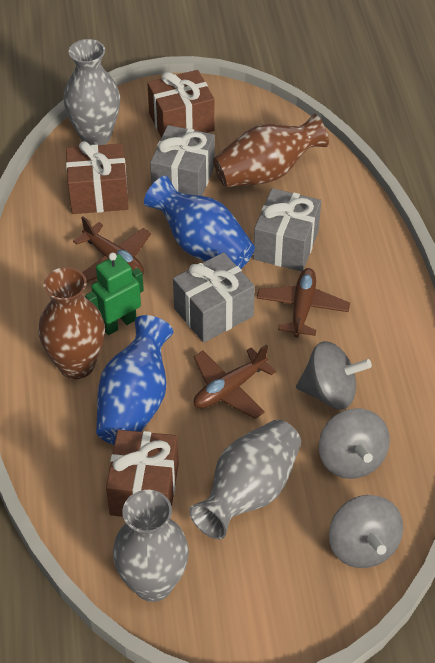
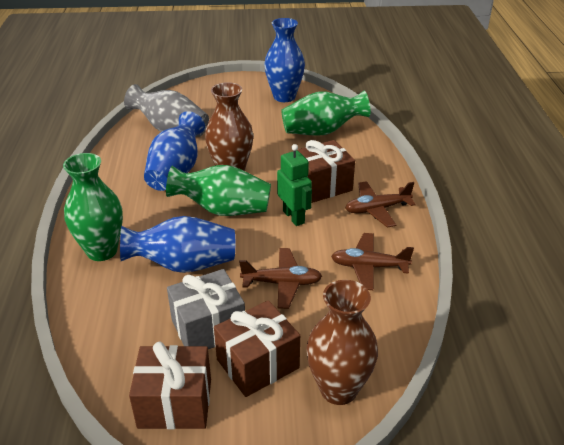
blue vase: [96,315,173,445] [144,176,255,269] = 2 -> [120,216,235,273] [144,111,205,191] [264,18,305,102] = 3
green vase: none = 0 -> [63,153,123,261] [166,165,271,216] [282,91,370,136] = 3
grey gift: [150,125,215,196] [173,252,255,343] [253,188,321,272] = 3 -> [167,269,245,349] = 1
grey spinning top: [296,341,372,409] [319,408,390,479] [329,495,403,568] = 3 -> none = 0
grey vase: [63,39,120,146] [113,490,189,602] [189,420,301,539] = 3 -> [124,84,209,137] = 1

